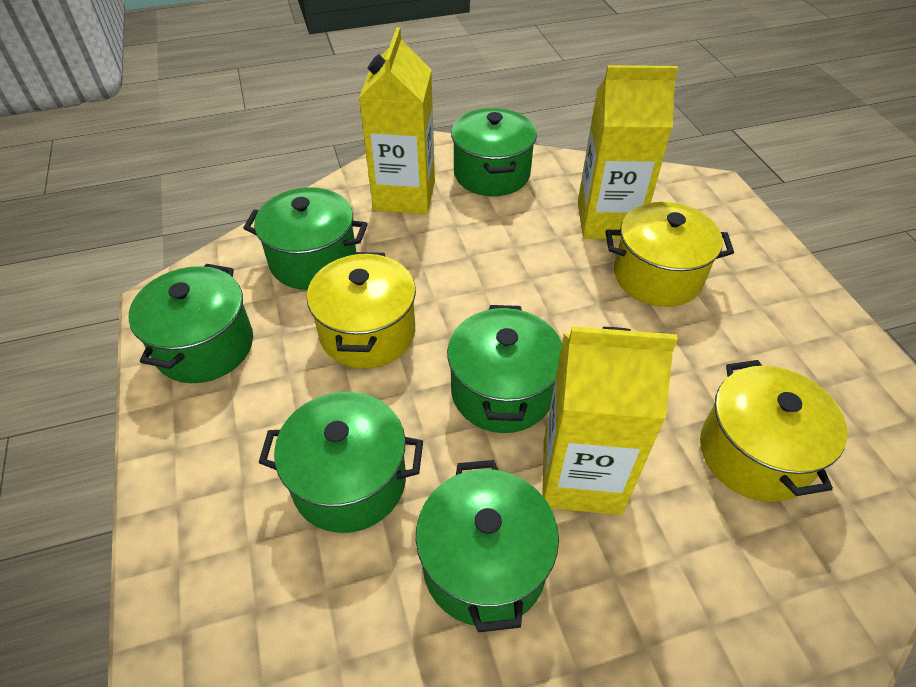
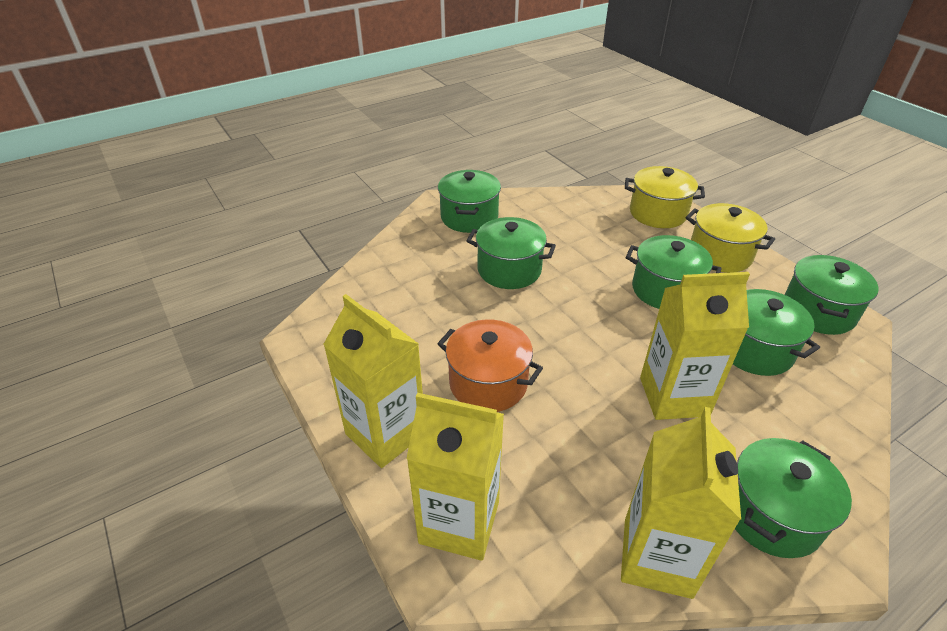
orange pot: none = 0 -> [437,319,543,412] = 1
yellow carton: [359,27,435,214] [542,326,678,515] [578,65,678,239] = 3 -> [323,294,423,468] [407,393,504,561] [621,407,741,599] [640,272,750,420] = 4
yellow pot: [307,252,416,368] [606,202,734,307] [700,360,847,502] = 3 -> [625,166,705,228] [685,203,775,273] = 2

